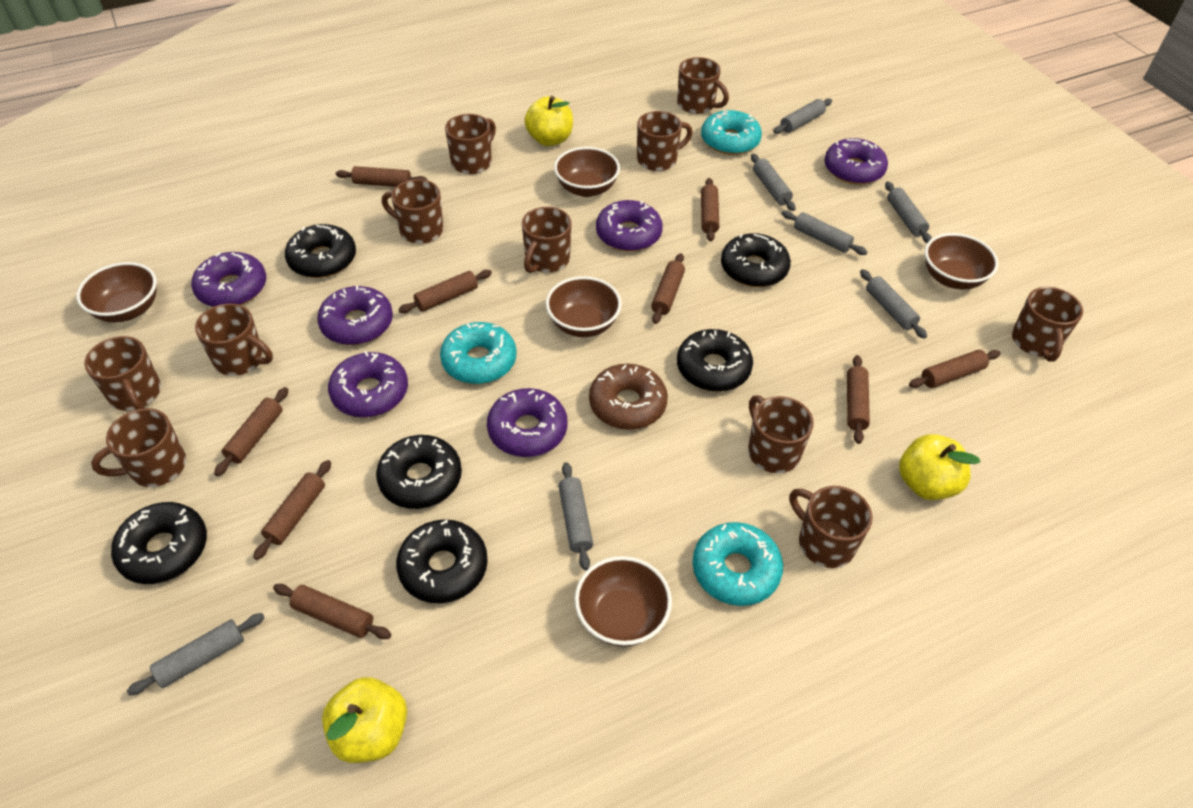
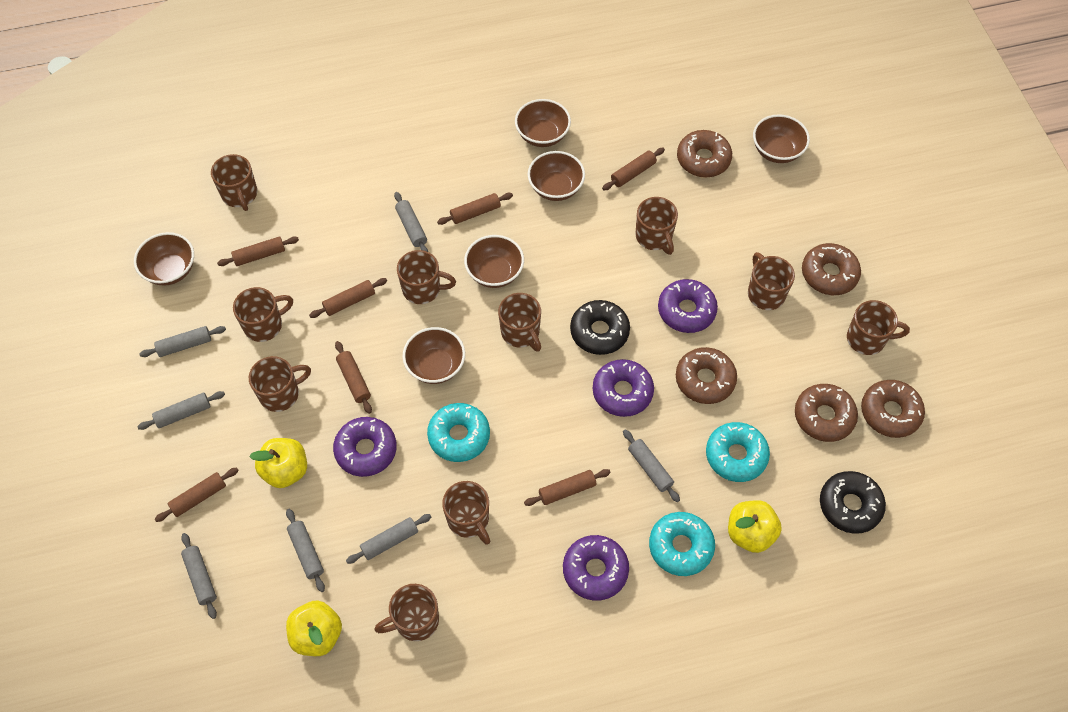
black donut: [111,502,207,584] [285,224,356,278] [376,435,462,509] [396,519,488,603] [677,329,753,392] [721,233,791,287] = 6 -> [570,300,630,355] [820,471,886,534] = 2
brown bowl: [76,262,157,323] [546,276,622,337] [554,147,620,197] [575,556,672,647] [925,233,998,289] = 5 -> [134,232,194,285] [403,327,465,384] [464,235,524,288] [515,99,571,147] [528,151,585,201] [753,114,810,163] = 6
brown donut: [589,364,668,430] = 1 -> [676,347,737,404] [677,130,732,177] [795,384,858,442] [802,243,861,295] [861,380,925,438] = 5
brown mug: [84,336,161,411] [91,408,186,487] [195,303,273,376] [382,179,443,244] [445,114,496,174] [522,207,572,273] [637,111,693,171] [677,57,729,114] [748,395,814,473] [790,486,873,568] [1012,287,1083,362] = 11 -> [211,154,257,211] [233,287,293,342] [249,356,311,412] [374,584,439,641] [397,250,456,304] [442,481,490,545] [498,293,541,352] [635,197,678,255] [748,252,795,310] [847,300,910,355] = 10
brown rolling pin: [214,387,289,476] [253,460,331,560] [273,584,391,639] [336,166,427,187] [398,270,492,313] [651,253,685,324] [701,178,719,241] [847,355,870,444] [909,350,1001,388] = 9 -> [155,468,239,522] [217,237,299,266] [309,278,387,318] [335,341,372,414] [437,193,513,225] [524,469,611,506] [602,148,665,190] = 7
purple donut: [191,252,266,307] [317,286,393,345] [328,351,408,418] [487,388,567,457] [596,200,663,252] [824,138,888,185] = 6 -> [333,417,397,477] [563,535,629,601] [593,359,654,417] [658,279,718,333] = 4

